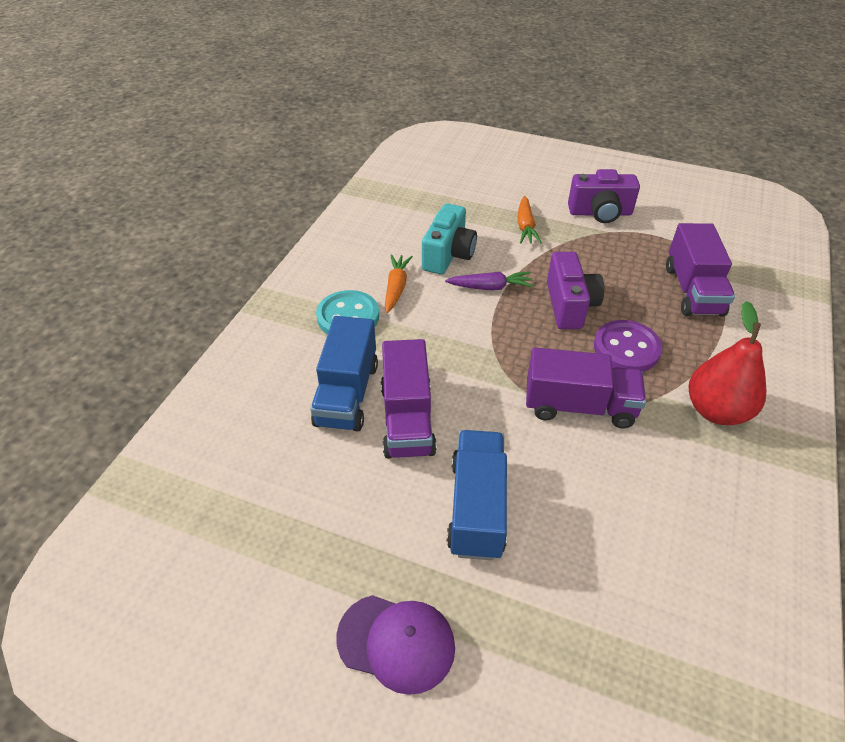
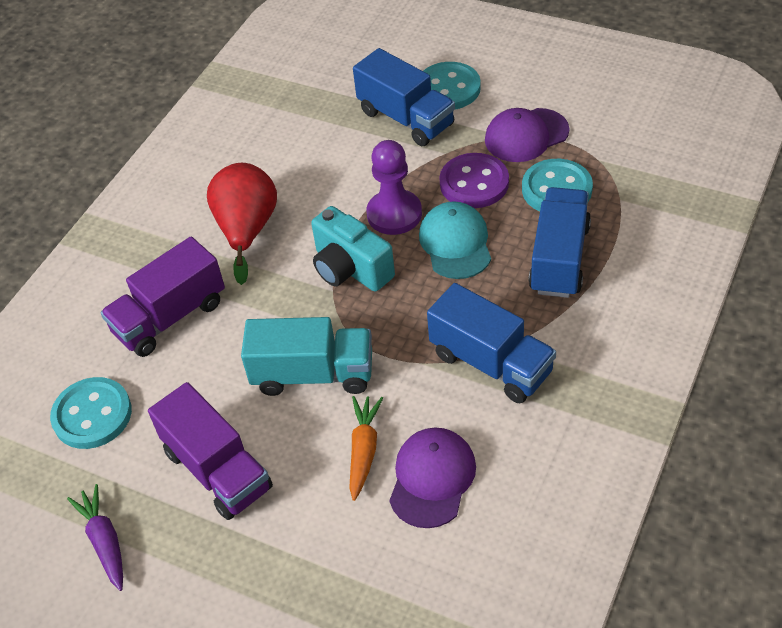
blue truck: [310,316,378,431] [447,430,507,560] = 2 -> [353,48,455,146] [427,283,556,403] [528,187,591,298] = 3
orange carrot: [385,254,413,313] [517,196,542,244] = 2 -> [349,396,383,501] = 1
purple camera: [547,252,604,329] [568,169,640,223] = 2 -> none = 0
purple cap: [336,595,455,695] = 1 -> [389,427,476,528] [485,108,570,162] = 2
purple pawn: none = 0 -> [366,140,422,235] = 1
purple truck: [381,339,437,459] [526,348,646,428] [666,223,735,317] = 3 -> [100,237,225,357] [148,382,273,520] = 2
turquoise button: [316,290,379,335] = 1 -> [50,377,132,449] [423,62,481,109] [522,159,593,212] = 3
turquoise cap: none = 0 -> [419,201,491,279] = 1
turquoise truck: none = 0 -> [241,317,372,396] = 1

